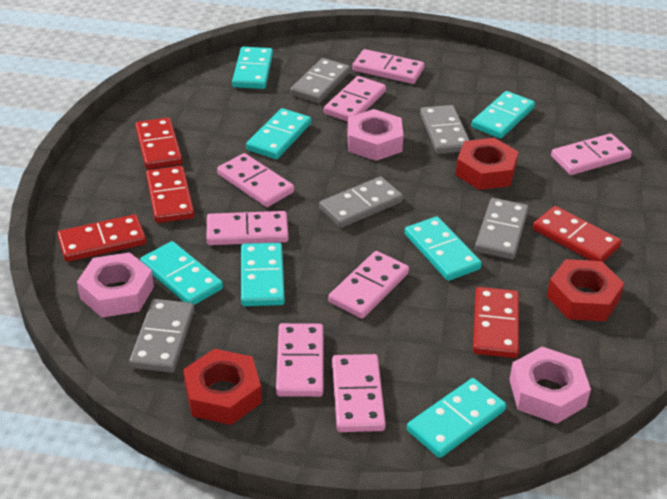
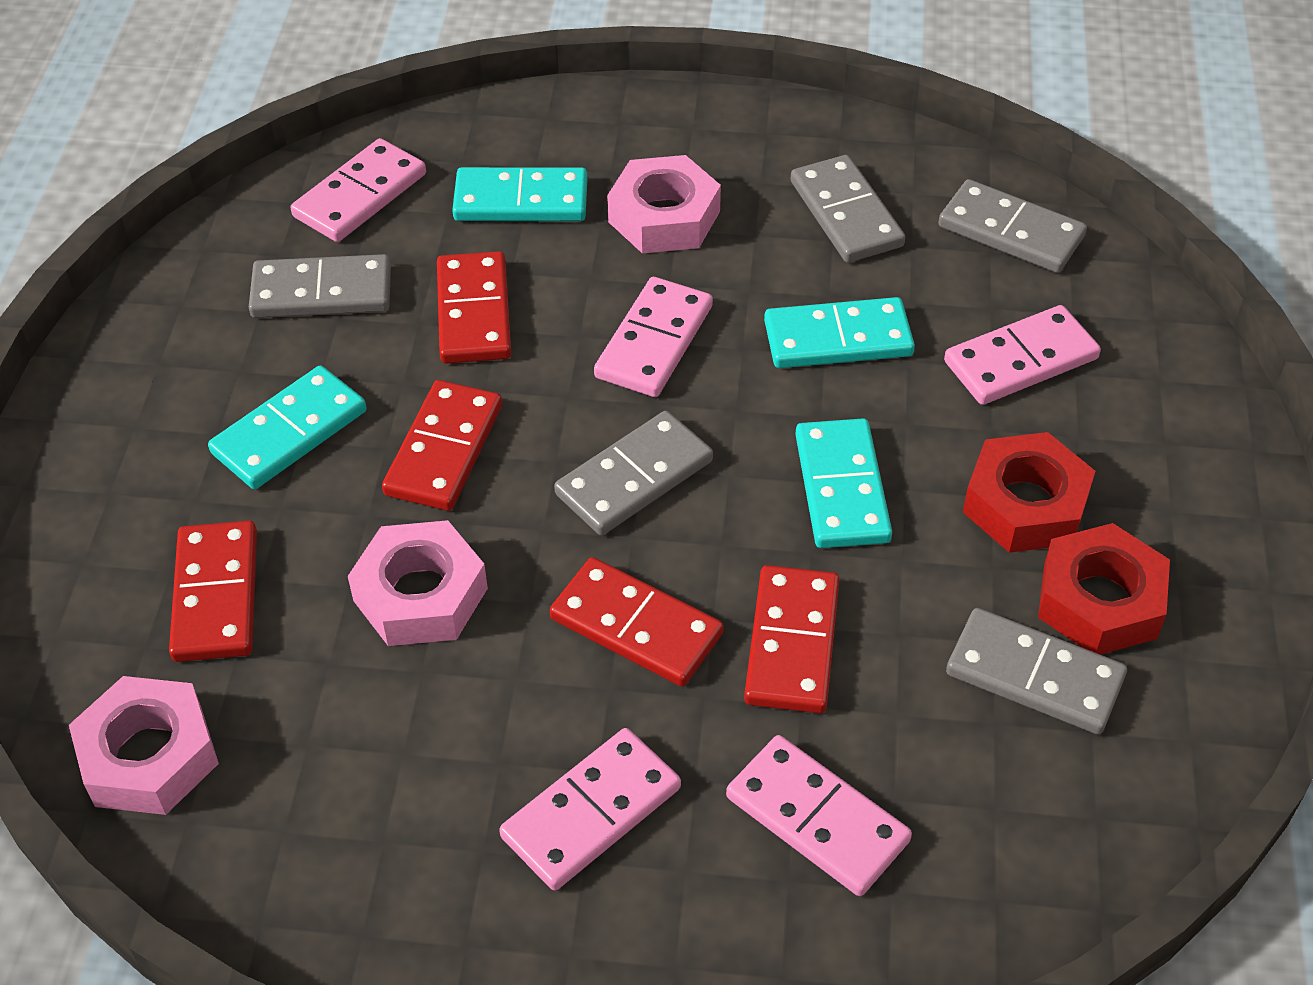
pink domino: [207,211,289,245] [217,153,294,207] [276,323,323,397] [324,76,386,122] [328,251,409,319] [332,354,386,432] [352,49,424,84] [551,133,632,175] = 8 -> [291,138,426,242] [499,728,681,891] [594,277,713,397] [726,735,912,896] [944,305,1101,405] = 5
red nut: [183,349,262,425] [456,138,518,190] [547,259,624,321] = 3 -> [963,432,1095,553] [1038,523,1170,655] = 2
turquoise domino: [140,241,223,305] [232,47,273,89] [241,243,285,306] [246,108,311,159] [405,217,482,281] [407,378,506,458] [471,91,535,139] = 7 -> [208,365,367,489] [452,167,588,221] [764,297,915,368] [795,418,892,548] = 4

